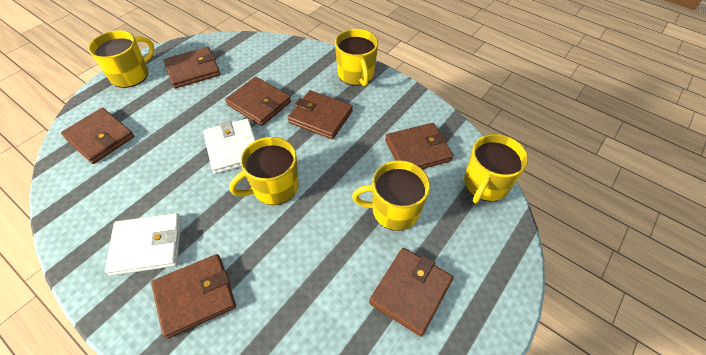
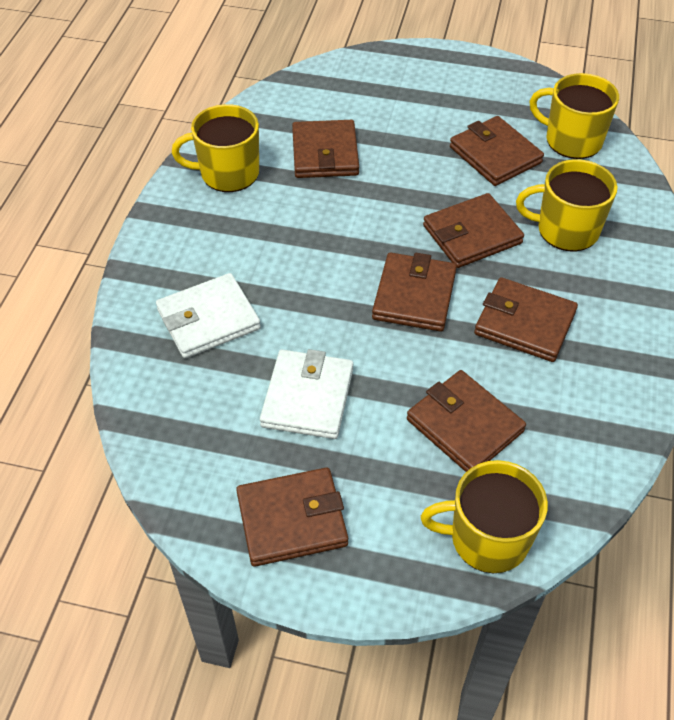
yellow mug: [88,30,154,88] [229,137,299,205] [335,29,378,86] [352,160,430,231] [464,134,528,203] = 5 -> [172,104,259,192] [421,460,548,573] [516,159,618,251] [530,73,619,159] = 4

